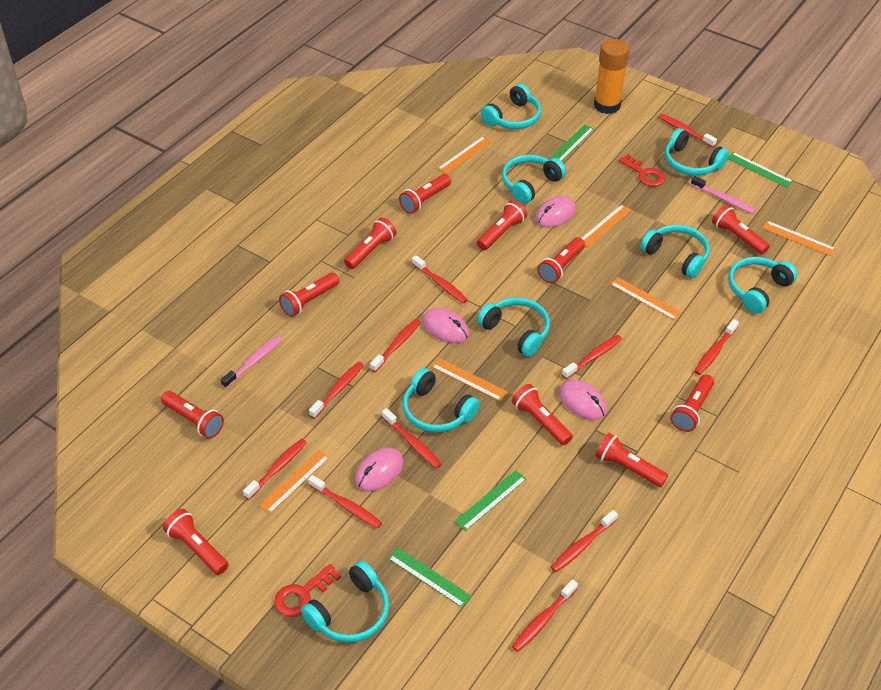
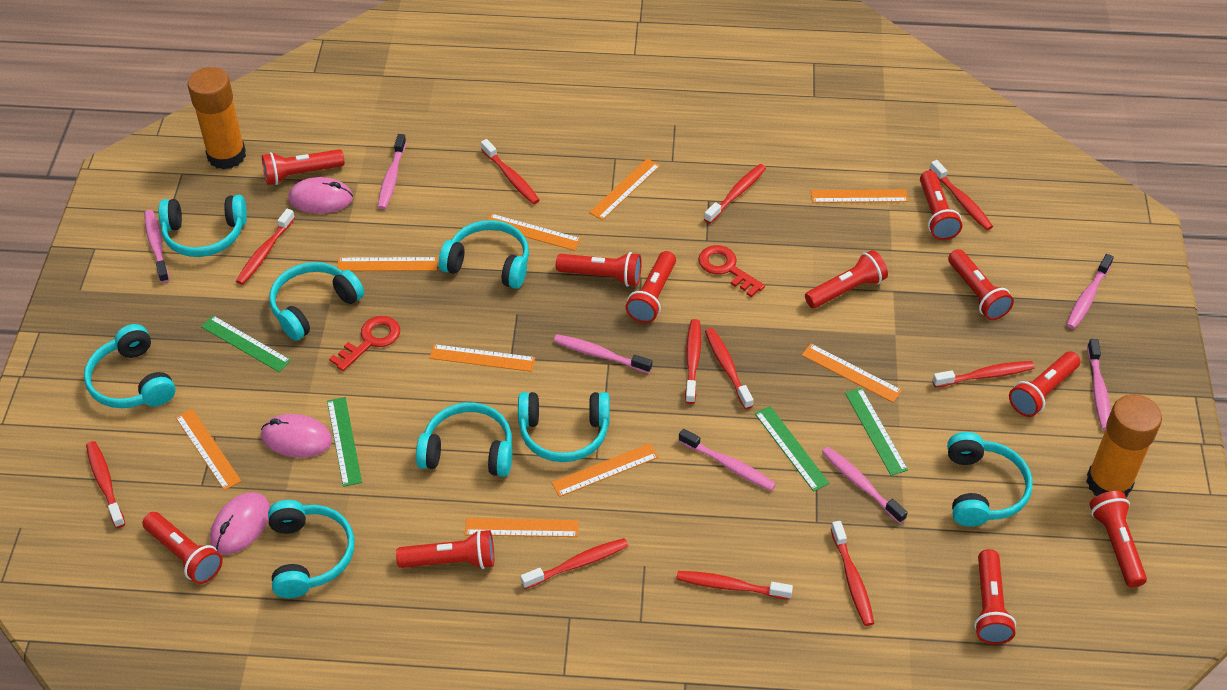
orange glue stick: [594,39,629,114] = 1 -> [188,67,246,170] [1086,394,1162,497] = 2
orange ruler: [259,450,330,514] [431,358,507,401] [437,136,492,174] [582,204,632,247] [610,277,682,320] [763,221,836,256] = 6 -> [175,409,241,490] [337,257,438,271] [430,344,535,372] [465,518,579,537] [487,214,581,251] [551,443,659,497] [589,158,660,220] [802,344,902,402] [811,189,908,203] = 9
pink mouse: [355,447,404,491] [423,308,469,343] [535,196,576,227] [559,380,607,420] = 4 -> [210,492,270,555] [261,414,332,458] [288,177,353,214] = 3
pink toothbrush: [221,336,282,388] [691,176,756,214] = 2 -> [144,210,169,283] [378,134,406,209] [554,334,652,373] [679,429,776,491] [822,447,908,524] [1066,254,1114,329] [1087,339,1111,430] = 7

